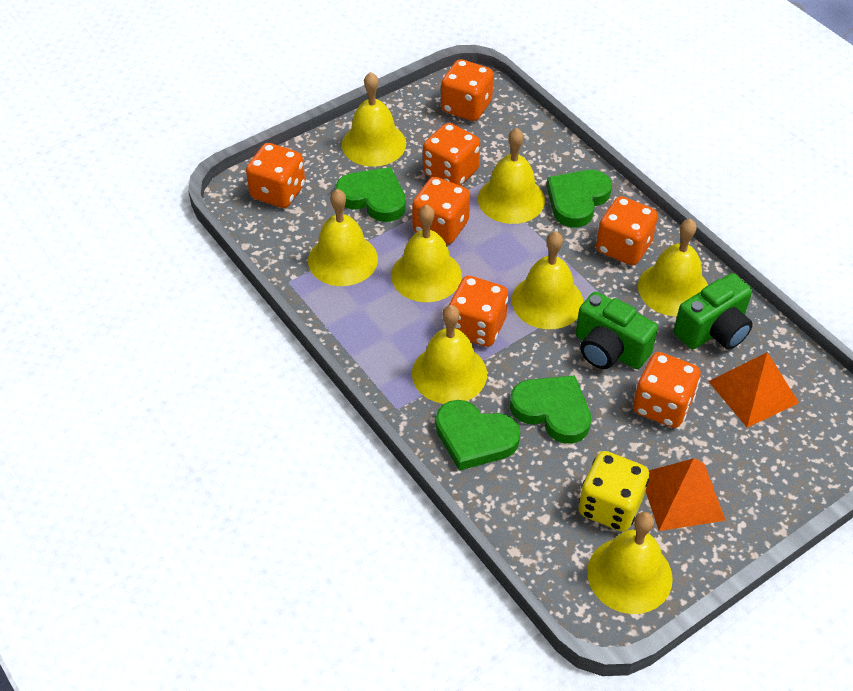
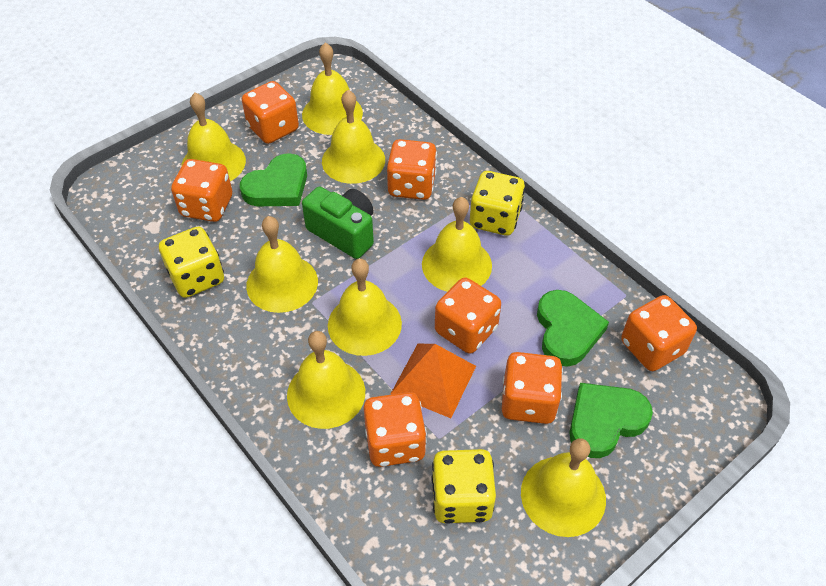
green camera: [576,292,658,369] [674,273,753,350] = 2 -> [302,186,374,259] = 1
green heart: [336,167,406,222] [436,400,520,471] [510,375,591,444] [547,170,612,228] = 4 -> [240,153,307,206] [537,290,609,367] [569,383,653,458] = 3
orange pyramid: [646,458,726,531] [708,352,799,428] = 2 -> [391,344,476,418] = 1
yellow dice: [579,451,649,532] = 1 -> [159,227,224,298] [431,449,496,524] [470,171,525,236] = 3

